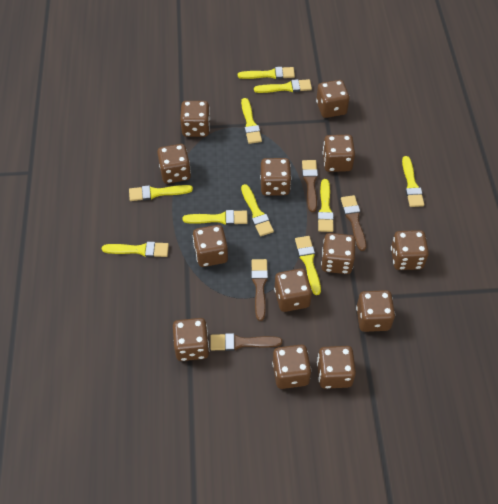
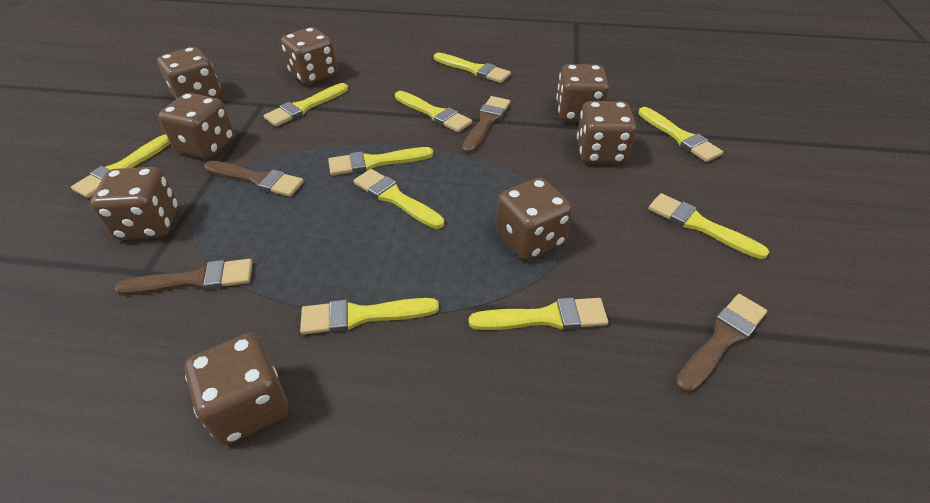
brown dice: [157,144,191,184] [173,318,209,361] [180,101,210,137] [193,225,228,267] [260,158,291,196] [272,345,311,389] [274,268,312,312] [316,80,349,118] [317,346,356,389] [321,233,356,274] [323,135,355,172] [356,290,395,332] [391,230,429,270] = 13 -> [90,167,178,240] [157,47,221,99] [158,93,234,159] [184,333,289,445] [281,27,337,85] [496,178,572,261] [556,64,609,122] [577,101,637,164] = 8

